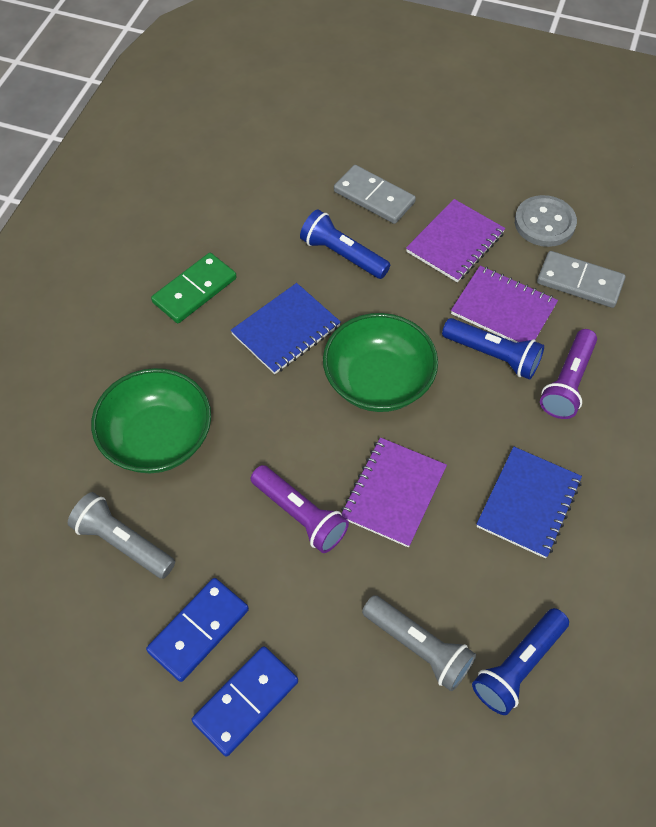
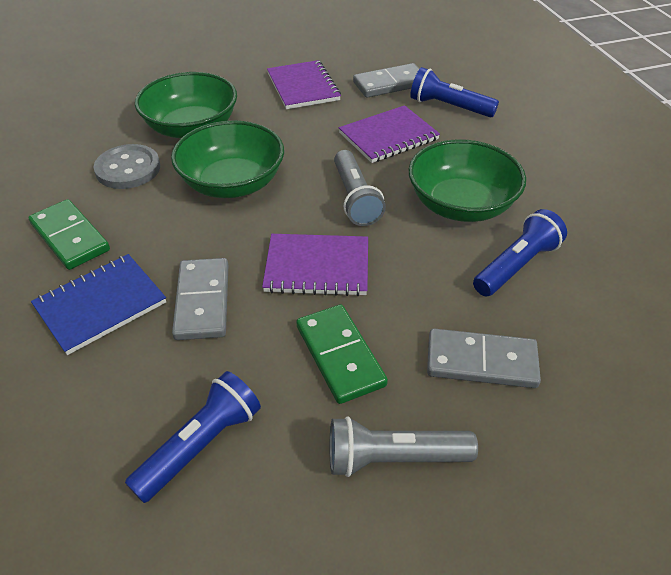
blue domino: [146,578,249,682] [191,646,298,756] = 2 -> none = 0
blue notebook: [230,283,341,374] [476,447,582,558] = 2 -> [31,254,166,355] = 1
green bowl: [91,368,211,473] [323,313,438,412] = 2 -> [135,72,237,138] [171,120,284,198] [408,139,526,222] = 3
green domino: [151,253,237,323] = 1 -> [28,199,110,270] [296,304,388,404] = 2
grey domino: [334,165,416,224] [537,251,625,308] = 2 -> [172,258,229,340] [353,63,419,98] [427,329,541,388] = 3
purple flashlight: [251,465,349,553] [540,329,597,419] = 2 -> none = 0

